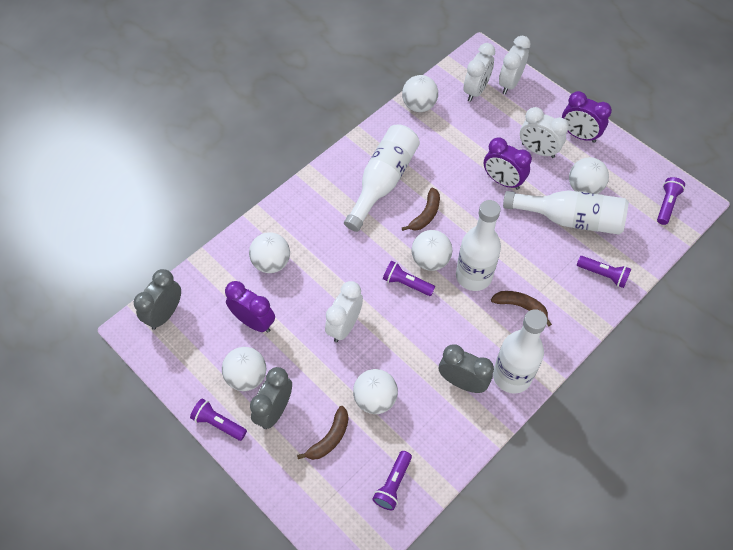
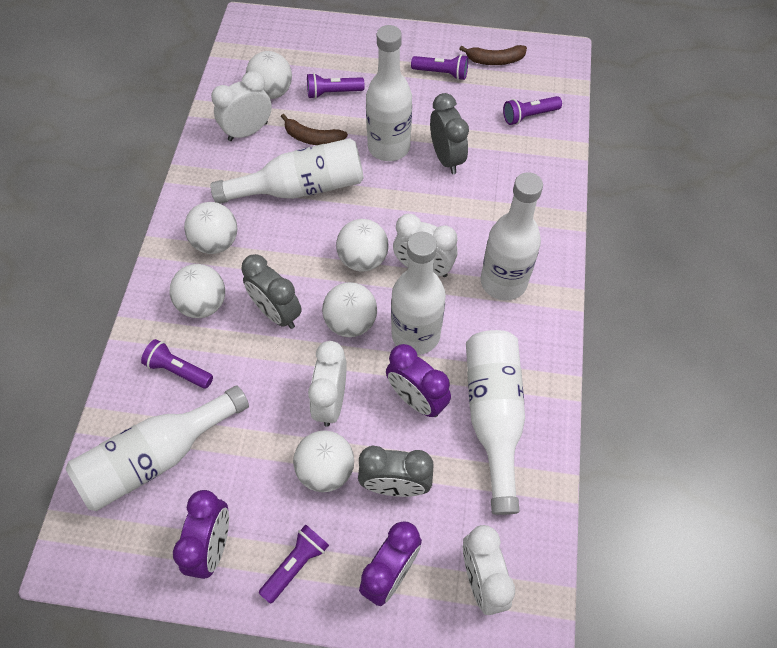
brown banana: [297,406,349,460] [402,187,440,231] [491,291,552,326] = 3 -> [281,114,348,145] [459,45,527,65] = 2
white bottle: [344,124,420,232] [456,200,501,291] [493,309,547,394] [503,190,629,235] = 4 -> [66,385,249,511] [210,138,364,204] [366,25,412,161] [391,232,446,355] [466,330,525,515] [481,172,543,300] = 6

